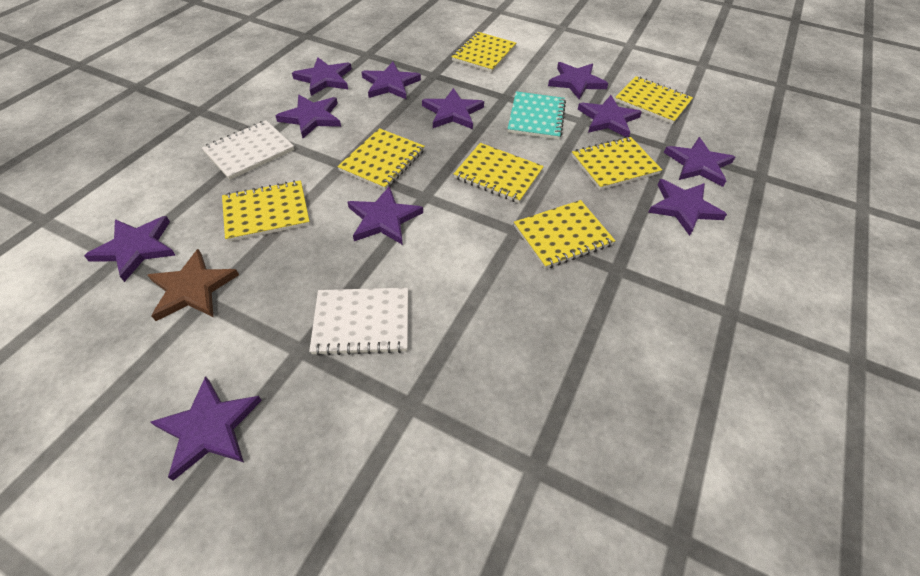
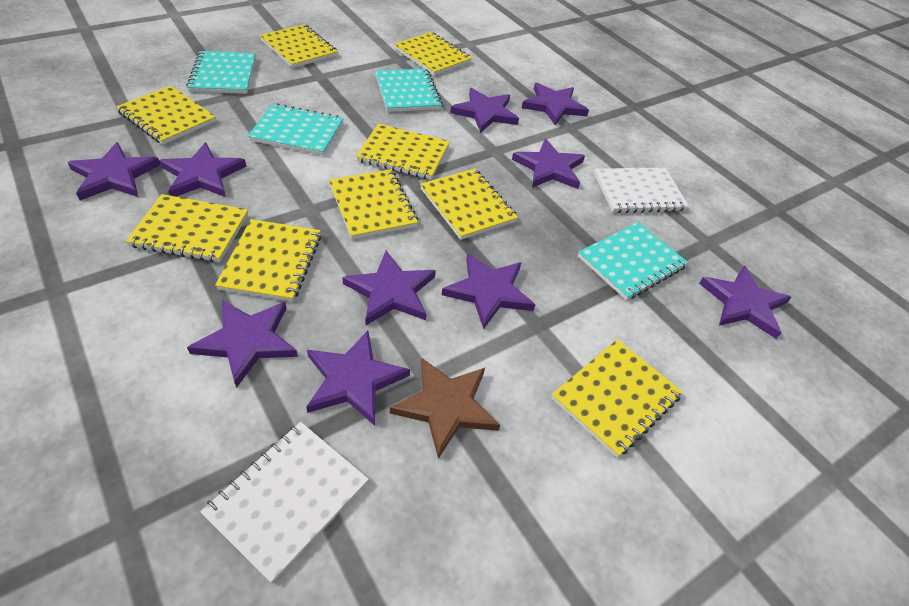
purple star: [84,216,175,282] [150,376,262,481] [276,95,341,138] [292,57,352,96] [348,186,423,245] [362,62,421,100] [422,88,484,129] [548,62,608,100] [578,95,642,137] [648,179,727,236] [664,137,735,187] = 11 -> [67,142,160,201] [159,142,246,197] [187,300,298,388] [306,331,410,426] [342,251,436,325] [442,253,536,329] [450,88,519,133] [512,139,585,189] [522,83,589,125] [699,265,792,339] = 10
turquoise notebook: [508,91,566,140] = 1 -> [186,51,256,94] [248,103,344,156] [375,68,442,112] [578,222,688,300] = 4
yellow notebook: [222,180,310,242] [337,128,425,190] [451,32,516,72] [454,143,544,203] [514,200,615,269] [572,137,662,190] [615,76,693,124] = 7 -> [116,85,216,145] [126,194,248,262] [215,219,321,302] [260,24,338,68] [329,169,418,239] [356,123,450,180] [394,32,472,76] [420,169,518,240] [551,339,683,458] = 9

